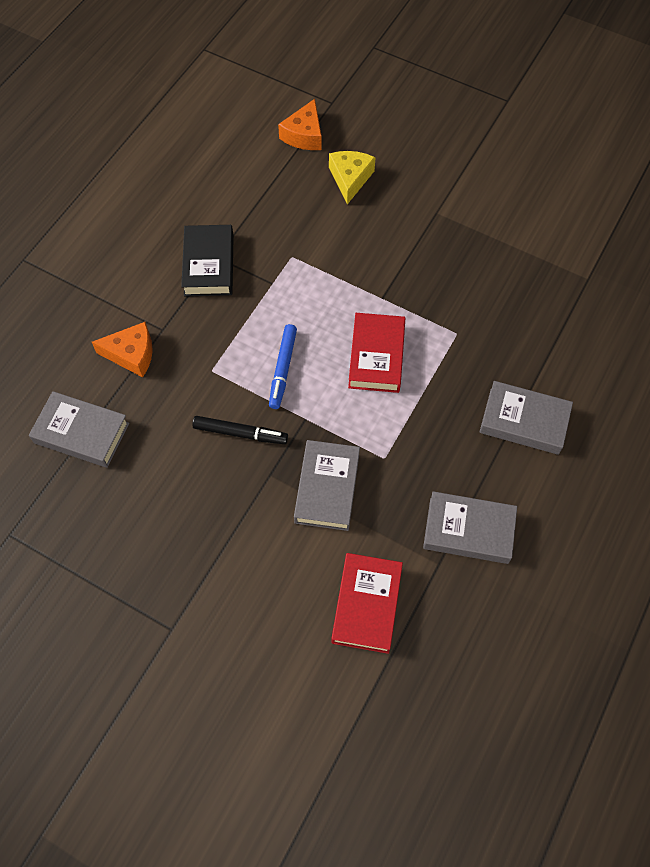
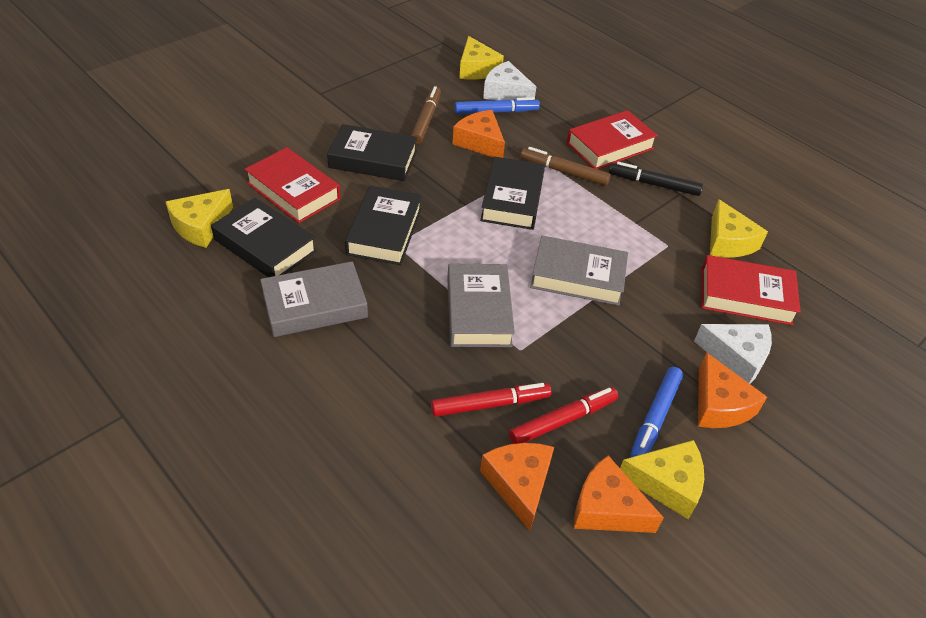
black book: [181,225,234,296] = 1 -> [211,198,317,277] [327,124,417,181] [345,185,422,265] [480,157,545,230] = 4
blue marker: [269,324,297,409] = 1 -> [454,97,540,114] [630,367,683,458] = 2
brown marker: none = 0 -> [411,86,441,144] [521,147,611,186] = 2
grey book: [29,391,129,468] [294,440,360,531] [423,491,517,564] [479,381,573,455] = 4 -> [260,261,368,337] [447,264,515,347] [530,236,628,306] = 3
orange cheese: [92,322,153,377] [278,99,322,150] = 2 -> [453,110,505,158] [480,443,554,531] [574,455,664,533] [698,352,767,428] = 4
red book: [331,553,403,654] [348,313,405,393] = 2 -> [245,147,341,223] [567,110,658,169] [701,255,801,325] = 3
red marker: none = 0 -> [431,383,552,417] [509,387,618,444] = 2
white cheese: none = 0 -> [483,61,536,100] [694,324,772,384] = 2
yellow cheese: [329,151,375,205] = 1 -> [166,189,233,248] [459,36,504,80] [620,440,704,520] [710,199,768,258] = 4

